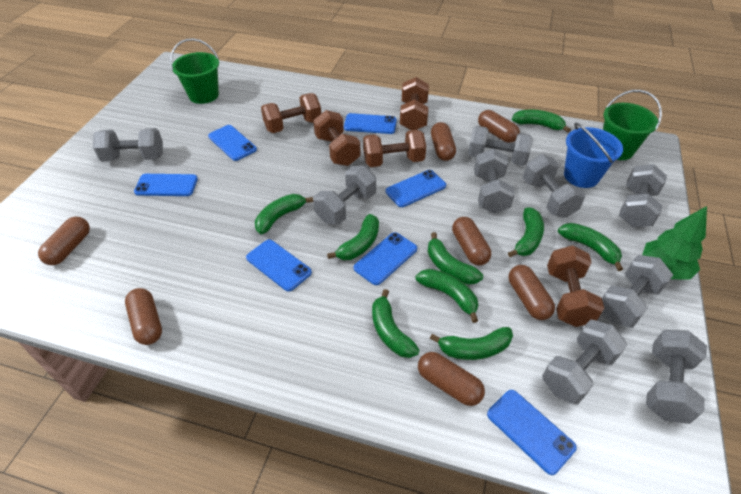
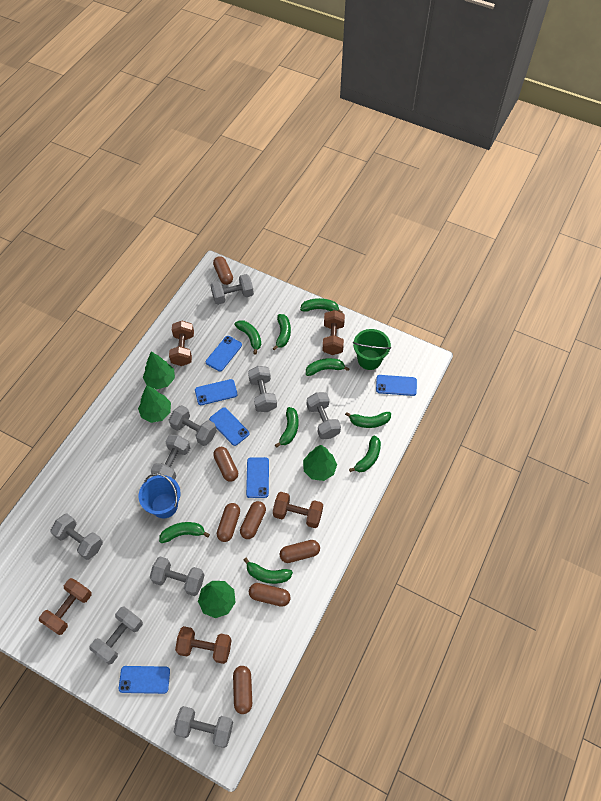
blue phone: [134,174,198,196] [208,125,257,161] [246,240,312,291] [344,113,397,134] [354,232,417,285] [386,170,446,207] [487,390,577,475] = 7 -> [119,666,170,694] [195,379,237,405] [206,336,242,372] [209,407,249,446] [246,457,269,498] [376,375,417,396] = 6
green bucket: [170,38,219,104] [603,90,662,160] = 2 -> [353,329,391,370] = 1
green tree: [642,206,707,280] = 1 -> [138,385,171,423] [143,352,175,389] [198,581,236,618] [303,445,337,481] = 4

